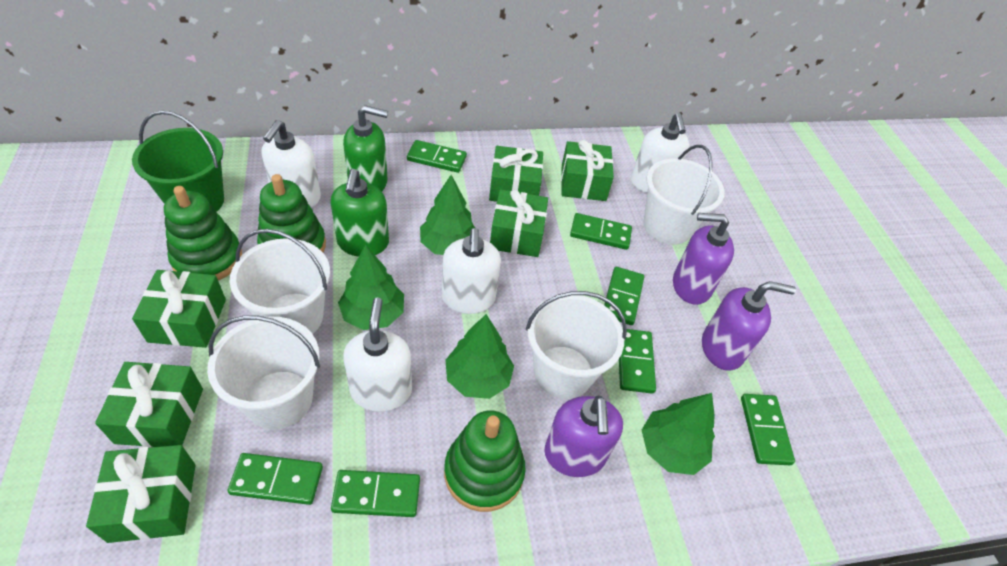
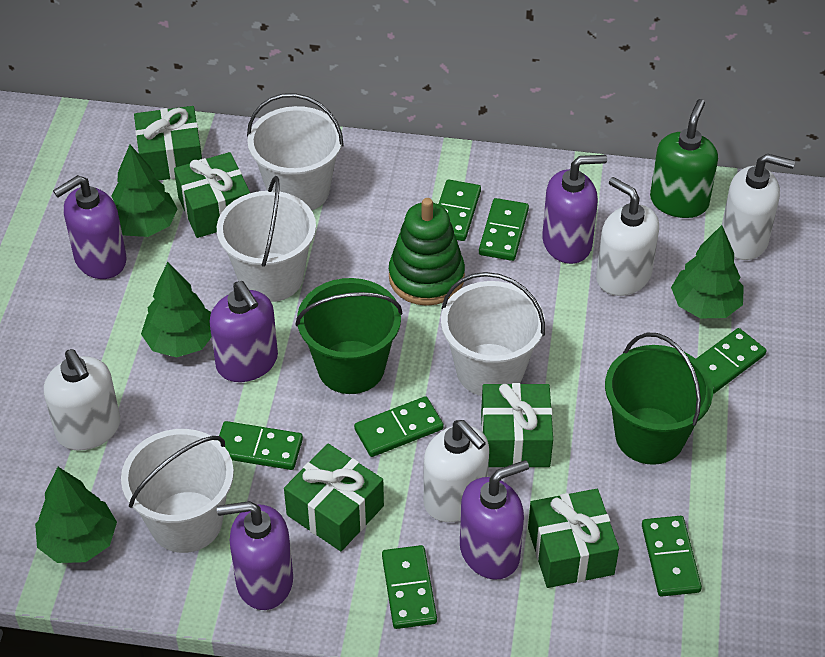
green bucket: [132,111,224,212] = 1 -> [295,278,403,394] [605,333,713,465] = 2
green gift: [86,445,196,543] [95,362,203,447] [132,270,226,348] [489,146,543,202] [490,189,548,257] [561,140,614,201] = 6 -> [134,106,202,181] [174,152,250,238] [284,444,384,551] [481,383,553,467] [528,489,619,588] = 5
green soap dispenser: [330,169,389,257] [343,105,388,191] = 2 -> [650,99,718,218] = 1
green stacking toy: [164,186,242,280] [257,174,326,252] [444,410,526,512] = 3 -> [389,198,465,306] = 1
purple soap dispenser: [544,395,623,477] [673,213,734,305] [702,281,796,371] = 3 -> [53,175,127,279] [209,281,278,382] [217,501,293,610] [460,460,529,580] [542,155,607,264] = 5

